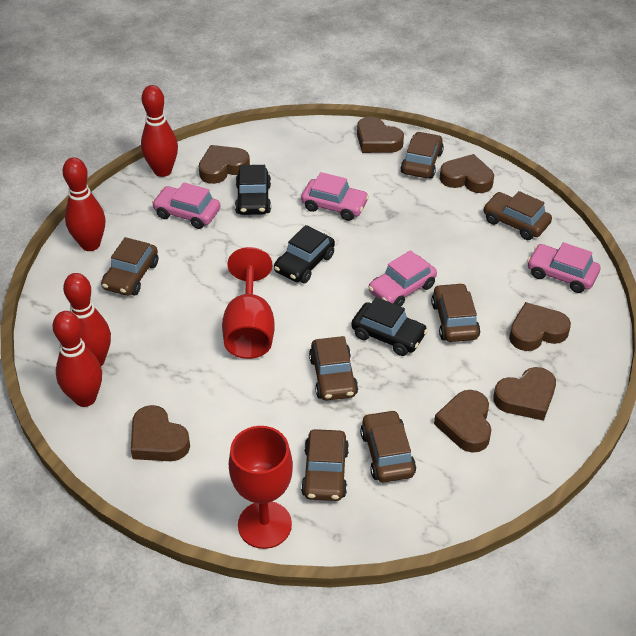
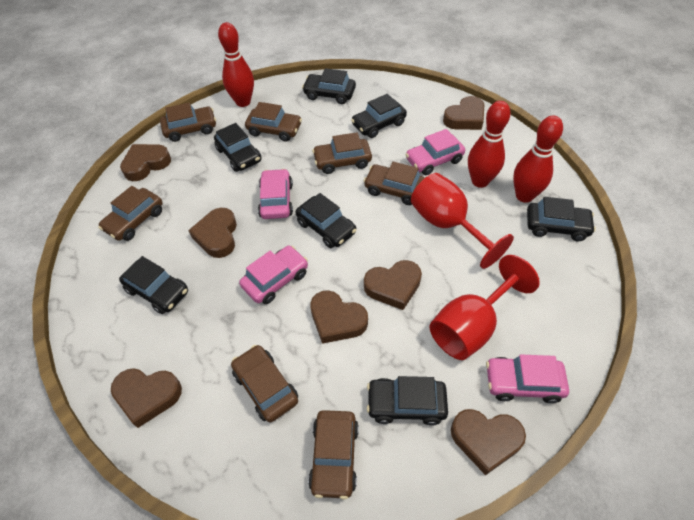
black car: [235,165,271,215] [274,225,335,283] [351,297,428,356] = 3 -> [119,256,188,314] [214,123,262,172] [296,193,357,248] [302,68,356,104] [351,94,407,138] [367,376,448,426] [527,197,596,241] = 7
red bowling pin: [53,311,102,407] [63,157,105,251] [63,273,111,366] [141,85,178,177] = 4 -> [218,22,254,107] [468,101,511,188] [513,116,563,203] = 3

